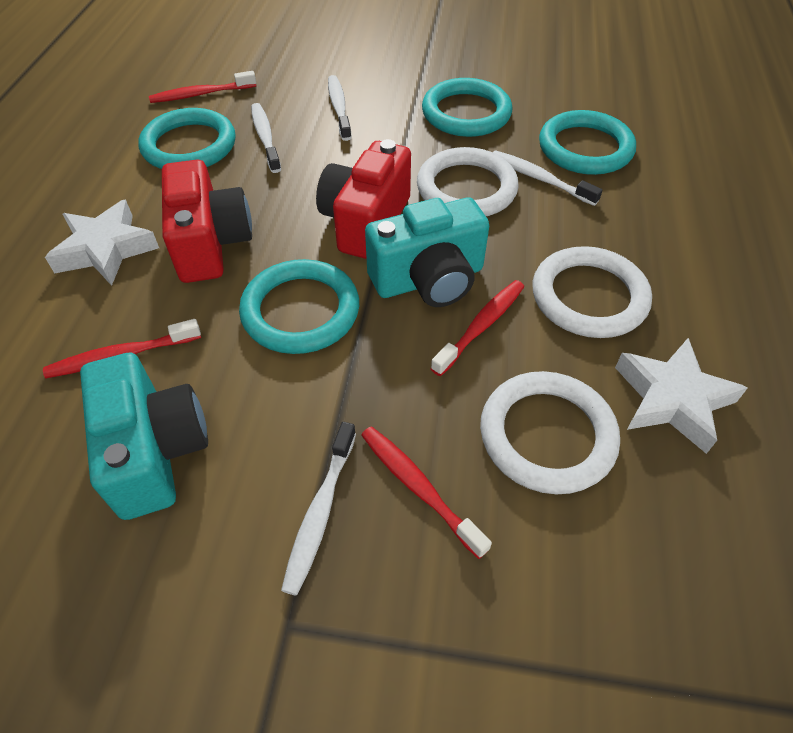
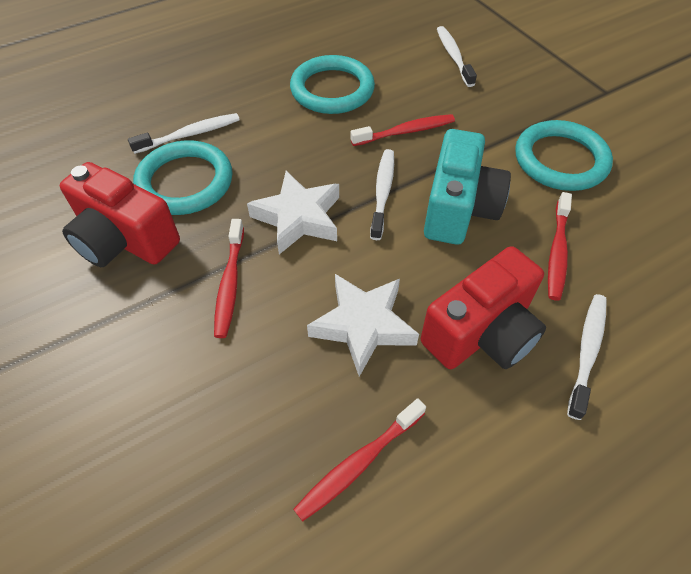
turquoise camera: [80,353,208,520] [365,198,489,307] = 2 -> [424,129,511,245] = 1
turquoise ring: [138,108,236,169] [239,259,359,354] [422,78,512,137] [539,110,636,175] = 4 -> [133,140,232,215] [290,55,375,114] [515,120,613,191] = 3
white ring: [417,147,519,216] [480,371,620,494] [533,246,652,338] = 3 -> none = 0

